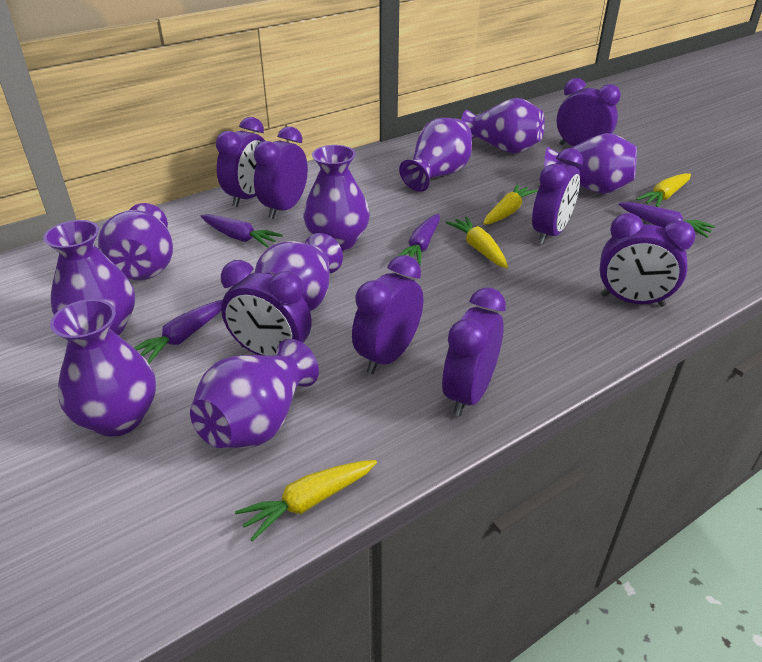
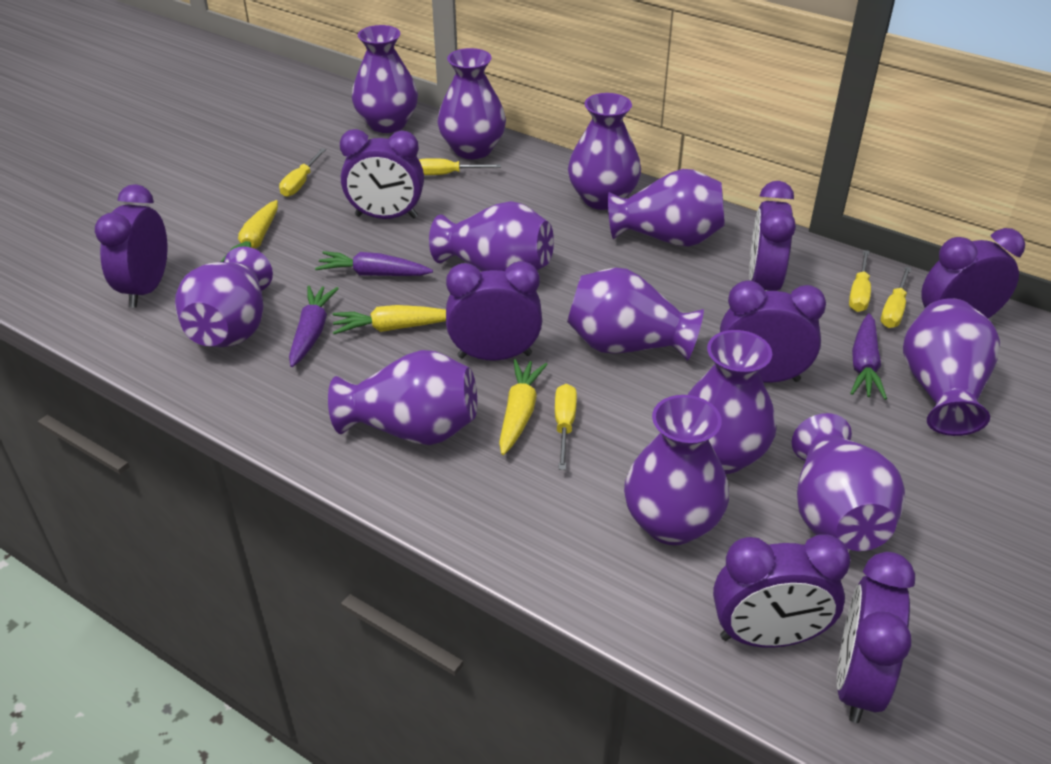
purple carrot: [134,300,223,364] [201,214,283,248] [399,214,440,265] [619,202,715,238] = 4 -> [289,286,339,367] [315,251,433,276] [850,313,887,400] = 3
purple vase: [43,220,135,335] [50,299,156,437] [98,203,173,281] [190,339,319,448] [255,233,343,311] [303,145,370,251] [399,118,472,192] [461,98,545,154] [544,133,637,194] = 9 -> [175,246,273,347] [328,350,477,445] [352,25,418,133] [429,201,554,272] [437,48,506,159] [567,268,704,361] [568,93,641,210] [608,169,725,247] [624,395,729,545] [687,330,777,474] [792,413,905,551] [903,298,1000,436] = 12
yellow carrot: [235,460,377,542] [445,216,508,268] [483,184,538,225] [636,173,691,207] = 4 -> [220,200,278,262] [333,305,446,334] [499,359,548,455] = 3
yellow screwdriver: none = 0 -> [279,148,326,197] [419,158,501,175] [555,384,577,470] [849,250,871,312] [881,267,911,328] = 5

